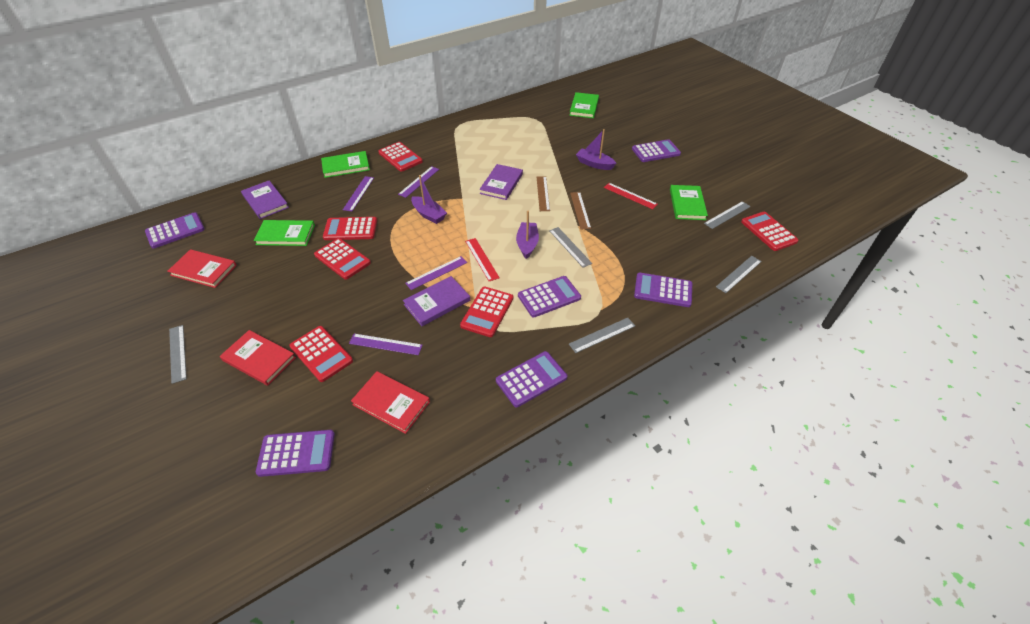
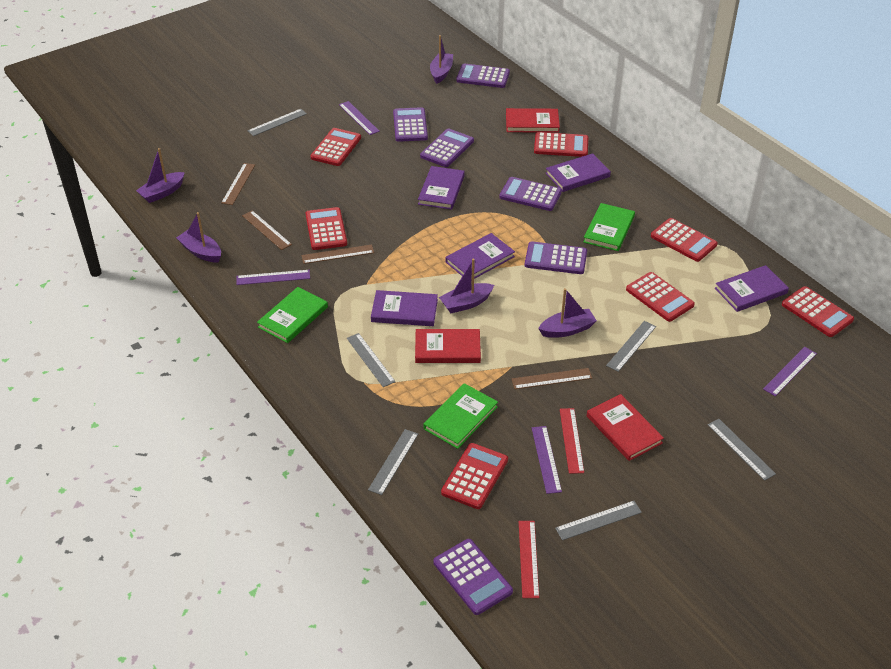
brown ruler: [537,176,550,211] [570,192,591,230] = 2 -> [221,163,255,205] [242,210,292,250] [301,244,374,264] [512,368,592,389] = 4
green book: [254,220,315,246] [321,151,370,178] [569,92,599,118] [670,185,708,220] = 4 -> [257,287,328,343] [423,383,498,449] [583,203,635,251] = 3
grey ruler: [169,325,187,384] [549,227,592,268] [569,318,635,353] [704,201,751,229] [716,256,762,293] = 5 -> [247,109,307,136] [347,333,396,387] [368,429,418,495] [555,501,642,540] [606,321,656,372] [708,419,776,481] = 6
purple boat: [411,175,447,224] [516,210,539,259] [576,129,616,170] = 3 -> [136,148,185,203] [176,212,221,262] [430,35,453,84] [439,259,494,313] [538,288,597,338] = 5
purple book: [241,180,289,219] [403,276,470,326] [479,164,523,200] = 3 -> [371,290,438,326] [418,166,465,210] [446,233,515,280] [546,153,611,192] [715,265,789,312] = 5
red calculator: [289,326,353,382] [314,238,371,280] [323,217,377,240] [378,142,423,172] [460,287,513,337] [741,212,798,251] = 6 -> [306,207,347,250] [310,128,361,166] [441,443,508,509] [534,132,588,157] [626,272,695,322] [651,218,718,262] [782,286,854,337] = 7

